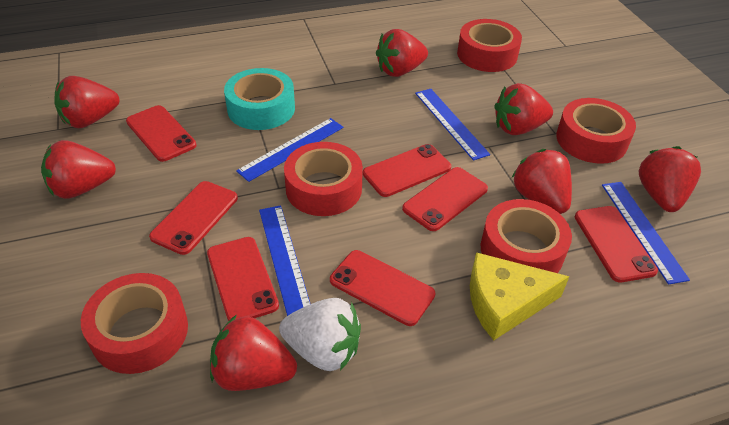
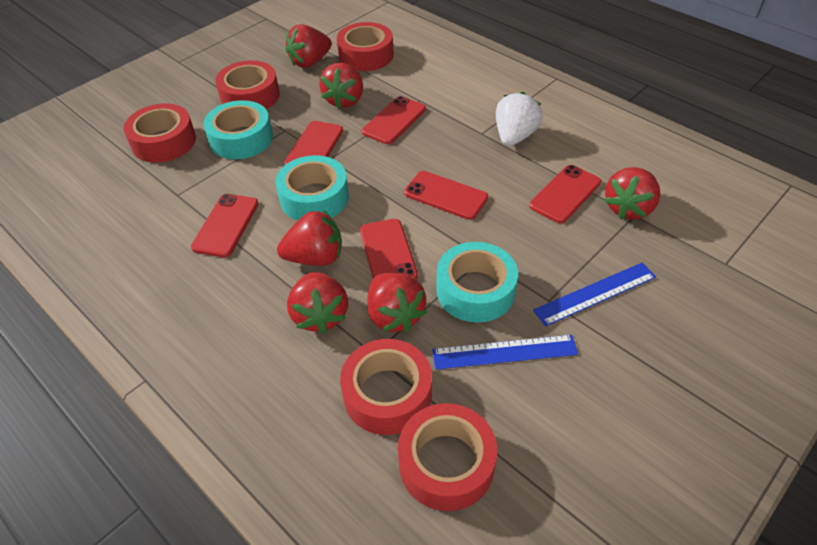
blue ruler: [236,118,343,182] [259,205,310,316] [415,89,490,161] [602,182,690,285] = 4 -> [432,335,578,370] [533,263,656,326] = 2
red phone: [126,105,196,162] [149,181,238,255] [207,237,279,321] [330,250,436,326] [363,144,451,197] [402,167,488,231] [575,206,658,283] = 7 -> [191,194,259,257] [284,121,343,165] [360,219,418,280] [362,96,426,144] [404,171,488,220] [529,165,601,223] = 6
red strawberry: [41,140,116,199] [54,76,120,128] [210,315,297,391] [376,29,428,77] [494,83,553,135] [512,149,572,214] [639,146,701,212] = 7 -> [277,210,342,266] [285,24,332,68] [287,272,348,334] [319,63,363,109] [367,273,427,332] [604,167,661,219] = 6
turquoise tape: [224,68,295,130] = 1 -> [203,100,273,159] [276,155,349,221] [436,242,518,323] = 3
yellow cheese: [470,252,570,340] = 1 -> none = 0

